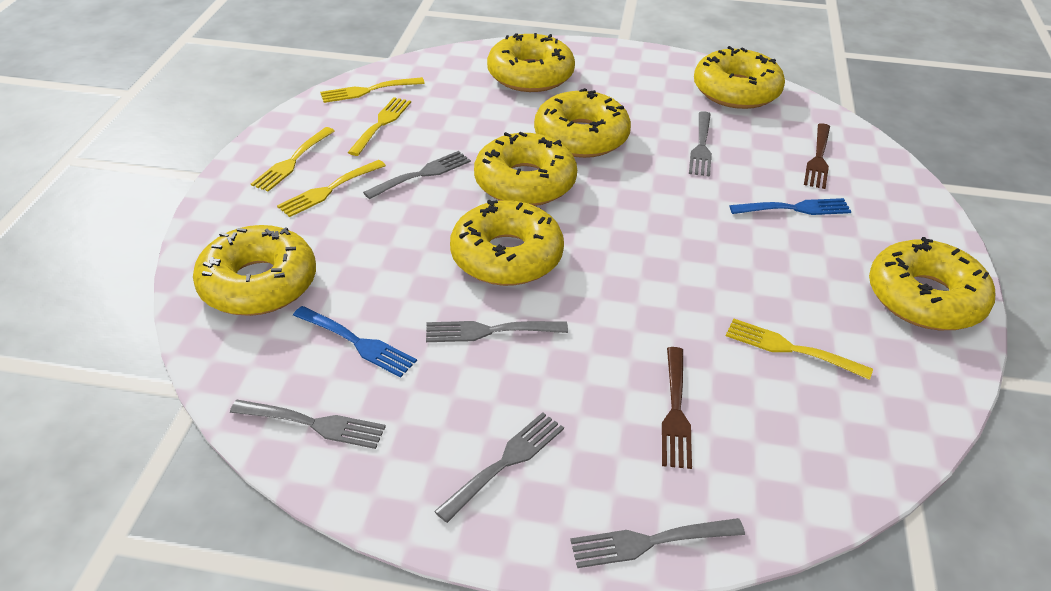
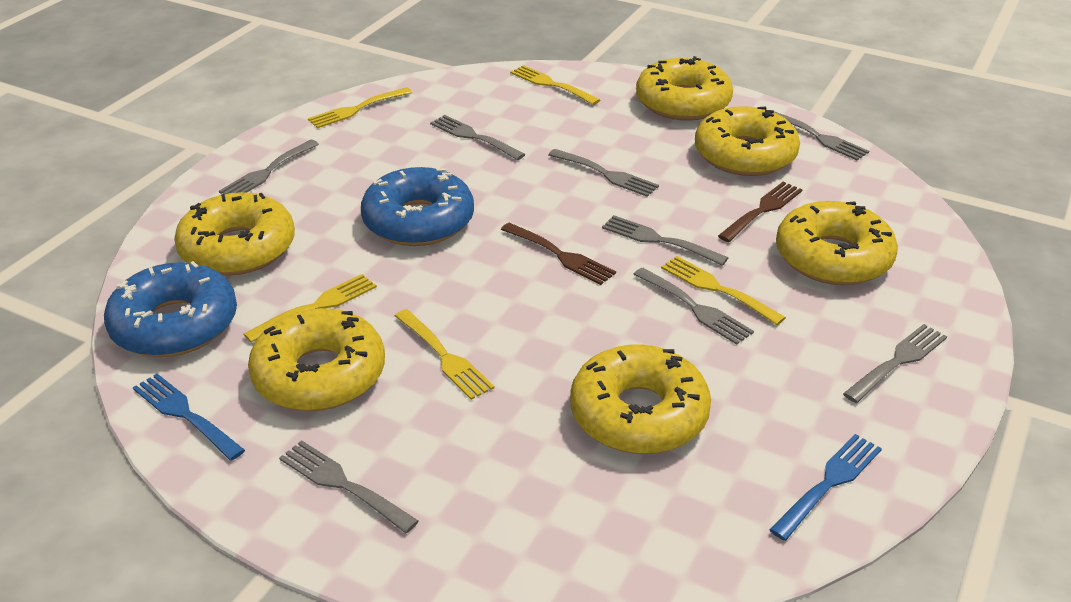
blue donut: none = 0 -> [104,261,237,357] [361,167,474,246] = 2
grey fork: [230,400,386,449] [363,151,471,199] [426,321,568,342] [434,412,564,523] [570,518,745,568] [689,111,712,177] = 6 -> [219,140,319,194] [279,440,419,533] [430,115,525,160] [549,149,659,197] [602,215,729,266] [633,268,754,345] [774,111,869,160] [843,324,947,403] = 8
yellow donut: [193,225,316,316] [450,200,564,286] [474,132,577,206] [487,33,575,92] [534,88,631,158] [694,46,785,109] [869,237,995,330] = 7 -> [174,192,295,276] [248,308,385,411] [570,344,711,454] [636,56,733,121] [695,106,800,176] [776,201,898,285] = 6

